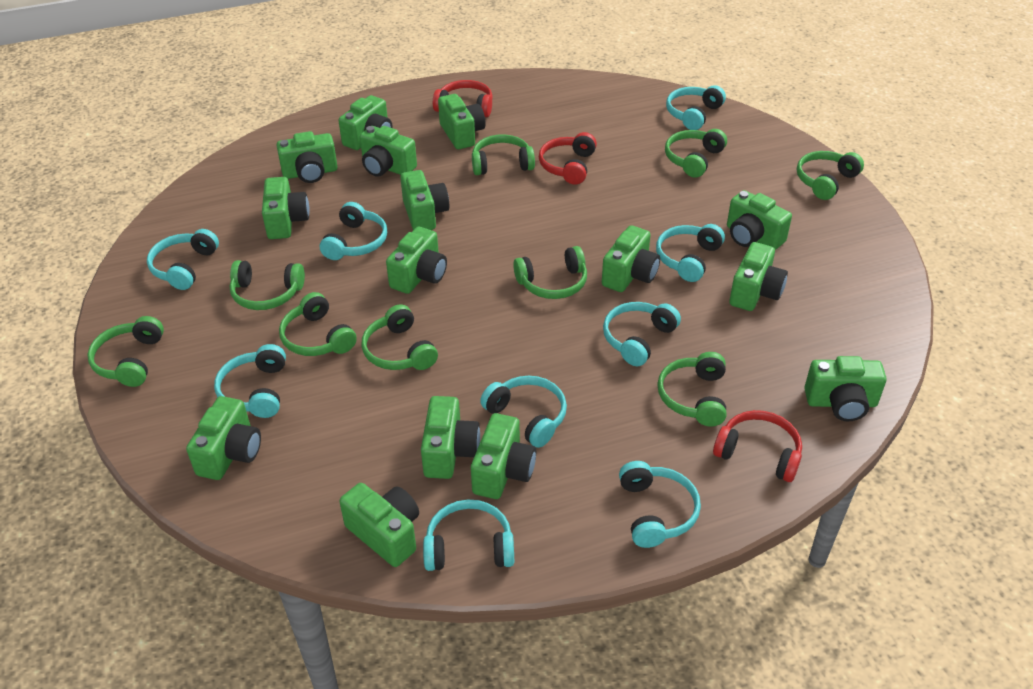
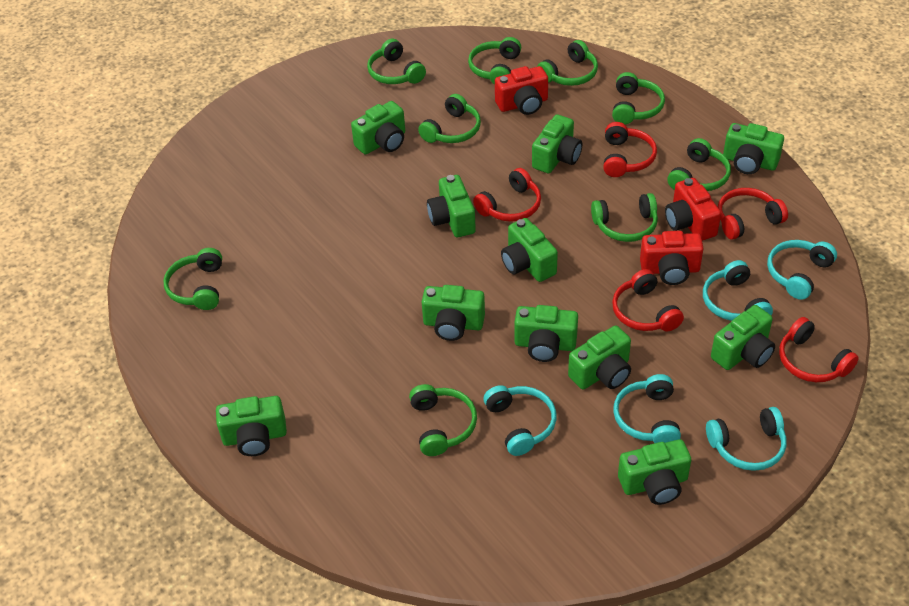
green camera: [186,396,261,480] [262,177,310,239] [276,131,338,183] [338,95,392,150] [339,483,419,567] [360,126,417,177] [386,227,447,294] [400,170,449,230] [421,396,480,479] [438,94,485,149] [471,413,536,499] [602,225,660,292] [727,190,792,250] [729,242,788,311] [804,356,887,421] = 15 -> [216,396,287,456] [351,101,405,154] [422,285,485,341] [427,175,476,237] [501,218,558,282] [514,305,578,362] [532,114,582,173] [568,326,631,389] [618,439,691,505] [711,305,775,370] [723,123,784,174] = 11
red camera: none = 0 -> [495,66,548,115] [640,231,704,285] [665,178,721,241] = 3
red headphones: [433,80,493,117] [539,132,597,185] [713,410,802,482] = 3 -> [473,168,541,222] [603,122,657,177] [612,269,684,332] [718,188,788,240] [779,317,859,382] = 5
turquoise headphones: [147,229,219,290] [214,344,286,418] [320,202,387,260] [423,500,514,571] [480,376,567,448] [603,302,681,366] [619,461,701,548] [656,224,725,282] [666,85,726,130] = 9 -> [483,385,557,456] [613,374,681,443] [703,260,773,321] [706,407,786,471] [767,240,837,300] = 5

